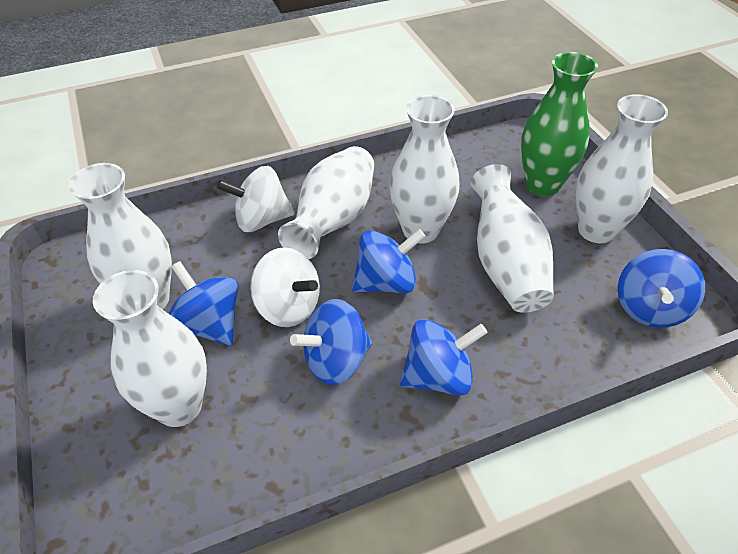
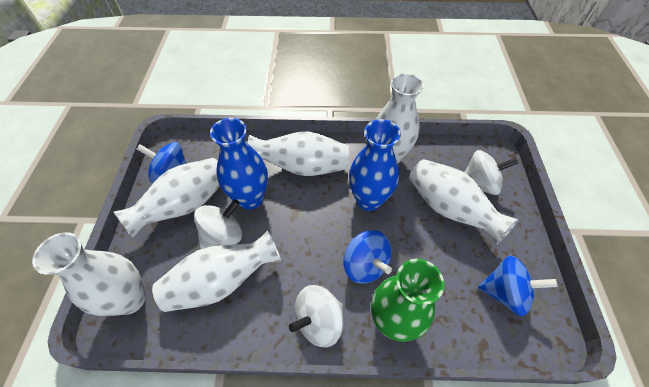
blue spinning top: [168,261,239,346] [290,299,372,385] [352,229,426,294] [400,319,487,396] [618,249,705,328] = 5 -> [137,142,187,183] [343,230,392,284] [478,255,558,316] = 3
blue vase: none = 0 -> [210,118,268,210] [349,119,401,211] = 2
white spinning top: [217,166,295,232] [250,247,320,327] = 2 -> [194,199,243,249] [289,285,344,347] [464,150,518,195] = 3

